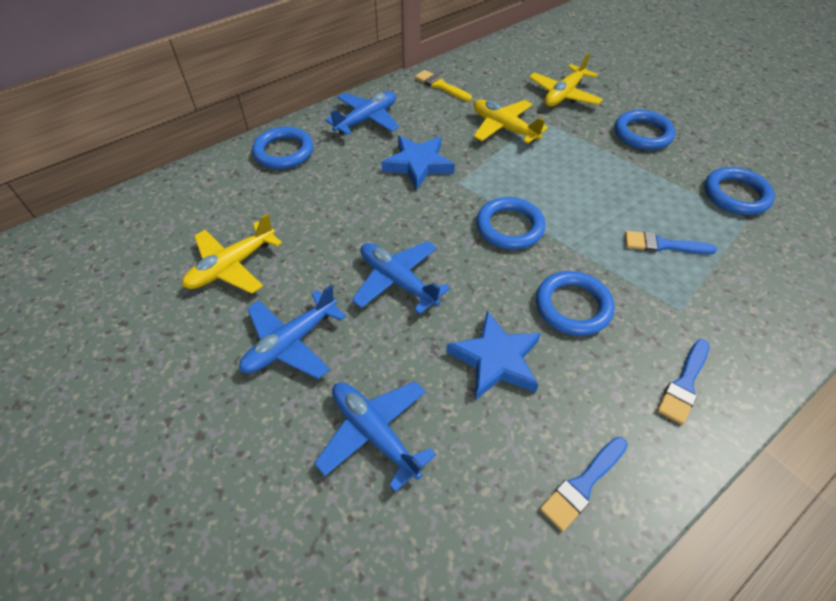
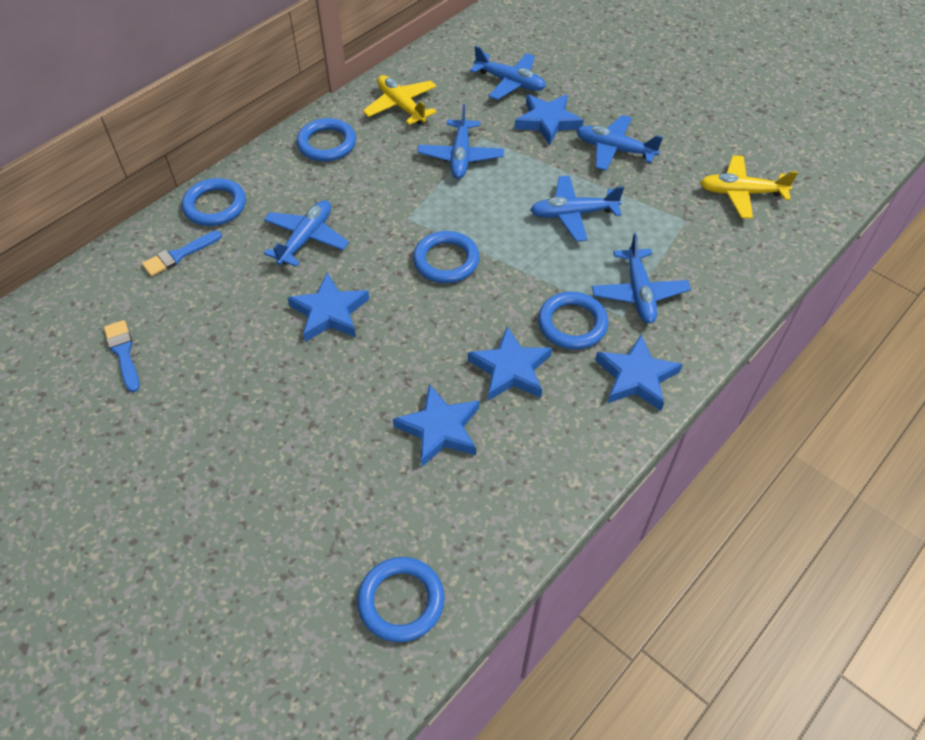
blue brush: [540,437,628,531] [625,231,717,254] [657,339,710,425] = 3 -> [104,320,139,393] [142,231,222,276] = 2
blue plane: [239,285,346,379] [314,381,436,492] [325,91,399,135] [352,241,450,314] = 4 -> [264,200,349,267] [417,104,504,179] [470,46,546,100] [530,176,624,241] [576,115,663,171] [592,233,691,324] = 6
blue star: [381,136,455,190] [446,311,541,400] = 2 -> [287,273,369,342] [393,384,479,467] [468,327,552,401] [515,94,584,145] [595,334,683,411] = 5
yellow brush: [415,70,472,101] = 1 -> none = 0
yellow plane: [182,213,282,294] [474,100,548,144] [529,52,603,107] = 3 -> [363,75,437,125] [700,155,798,219] = 2

